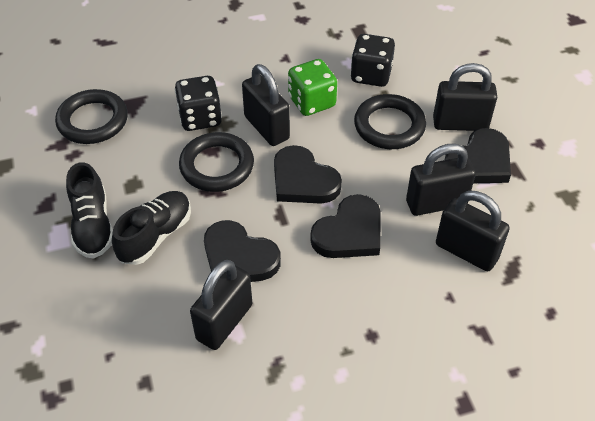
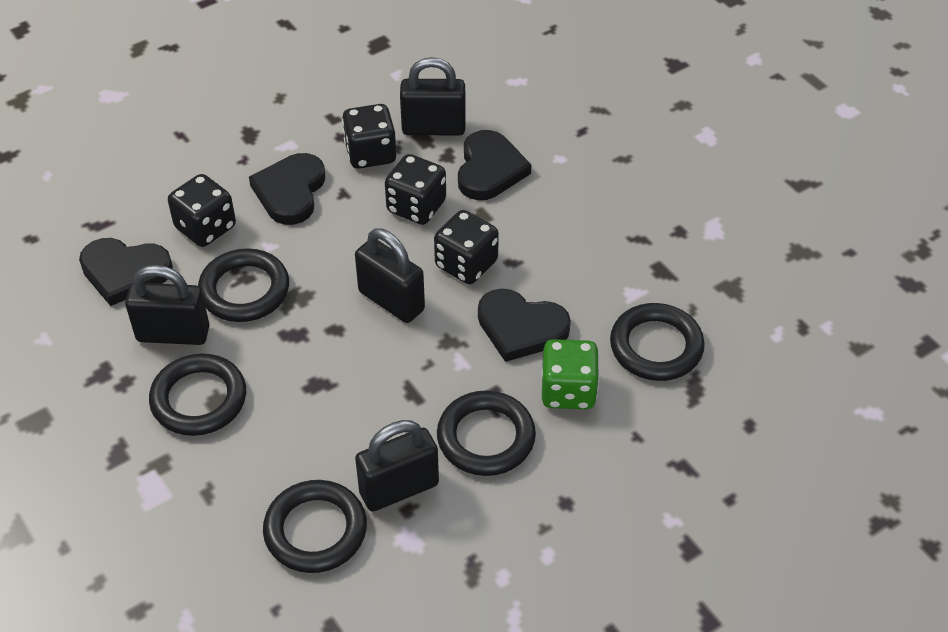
black dice: [175,76,222,131] [350,34,395,87] = 2 -> [168,174,236,247] [342,104,396,169] [385,154,446,225] [434,210,499,284] = 4
black padlock: [190,260,252,350] [242,64,290,146] [406,144,476,216] [433,63,497,131] [436,191,510,271] = 5 -> [125,265,209,345] [355,228,425,323] [355,420,439,512] [400,57,466,136] = 4
black ring: [55,89,128,144] [179,132,254,192] [354,94,426,149] = 3 -> [149,353,246,436] [198,248,289,322] [263,480,367,573] [437,390,536,476] [610,303,705,381] = 5
black shoe: [66,162,113,258] [112,191,191,265] = 2 -> none = 0

